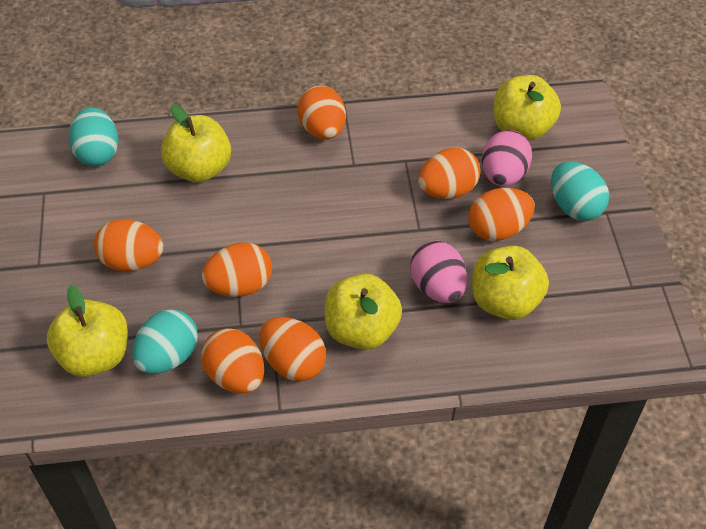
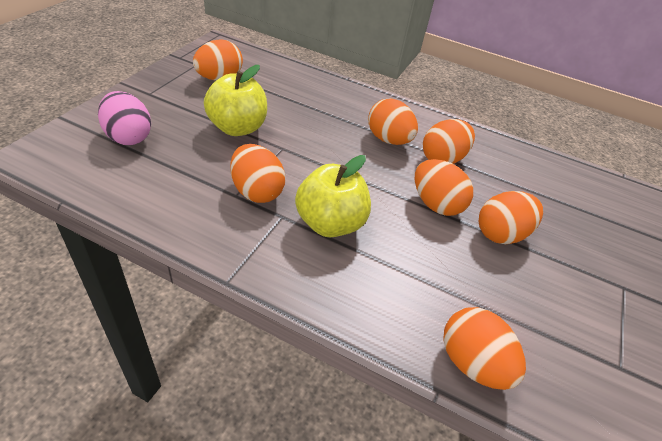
pink egg: [410,241,467,303] [482,130,532,187] = 2 -> [98,91,151,145] = 1
turquoise egg: [69,107,119,166] [132,309,198,374] [551,161,609,221] = 3 -> none = 0
yellow apple: [47,285,128,377] [161,104,231,183] [325,274,402,350] [472,246,549,320] [494,75,561,141] = 5 -> [204,65,267,136] [295,155,371,237] = 2

